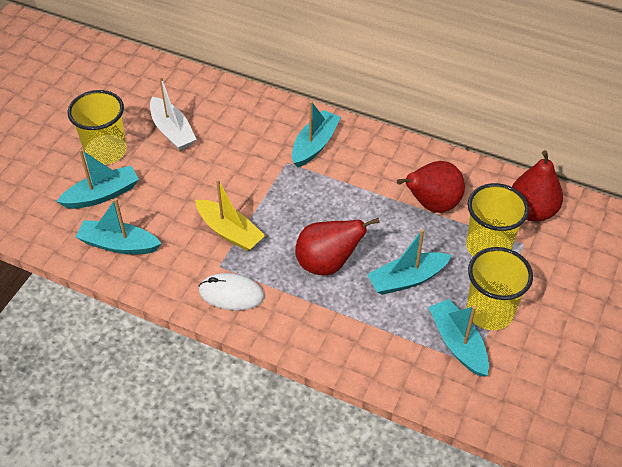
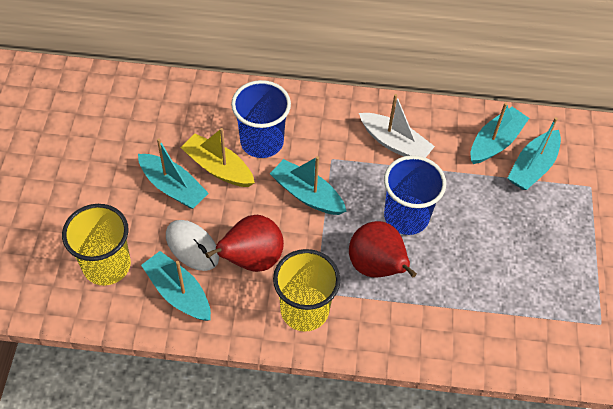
blue cup: none = 0 -> [231,80,291,158] [384,155,446,235] = 2
red pear: [295,218,380,275] [397,161,465,213] [512,150,563,221] = 3 -> [205,215,284,272] [349,221,417,278] = 2
yellow cup: [68,90,127,165] [466,183,529,256] [467,247,533,330] = 3 -> [62,204,131,286] [273,249,341,332] = 2

